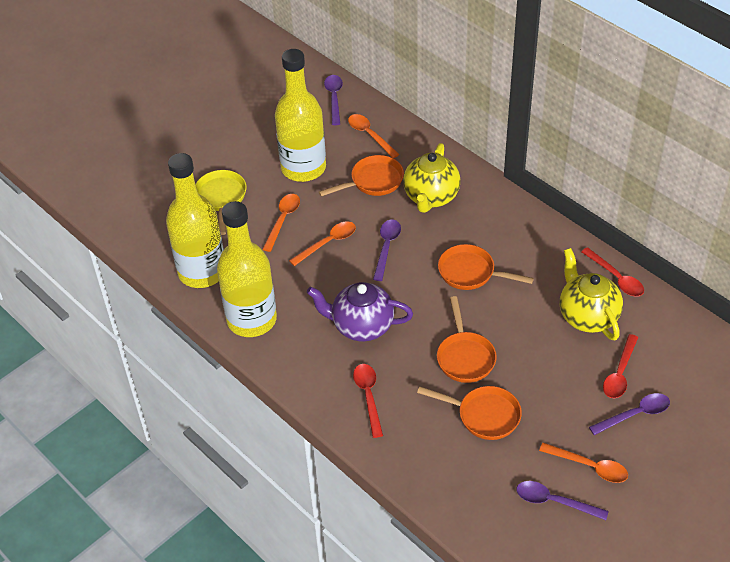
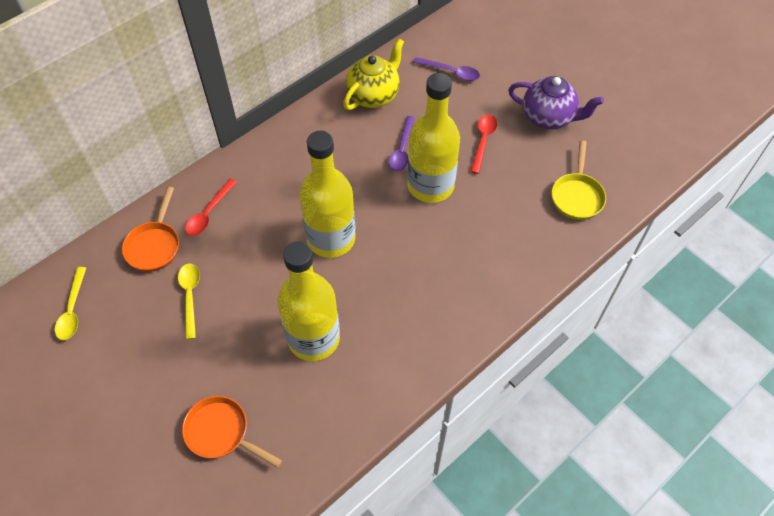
orange pan: [319,155,404,197] [417,386,522,440] [437,296,497,383] [438,244,534,290] = 4 -> [122,187,179,272] [182,396,282,468] = 2
orange spoon: [262,194,300,252] [289,222,356,266] [348,114,399,158] [539,443,628,483] = 4 -> none = 0
purple spoon: [324,75,343,125] [373,220,401,281] [516,481,609,520] [589,393,670,435] = 4 -> [388,116,415,172] [413,57,480,81] = 2
red spoon: [353,364,383,438] [581,247,644,297] [603,334,638,398] = 3 -> [185,179,237,236] [470,114,498,174] = 2
yellow spoon: none = 0 -> [55,267,86,340] [178,263,200,340] = 2
yellow teapot: [403,143,461,213] [560,248,623,340] = 2 -> [343,38,404,110] = 1

